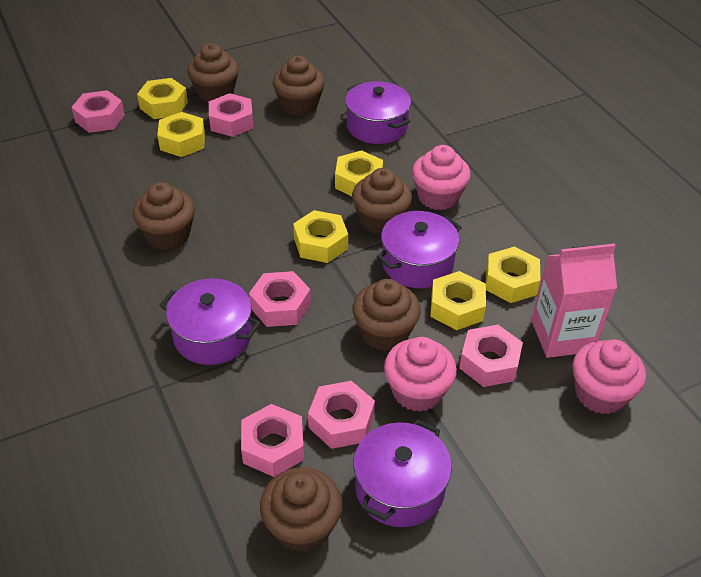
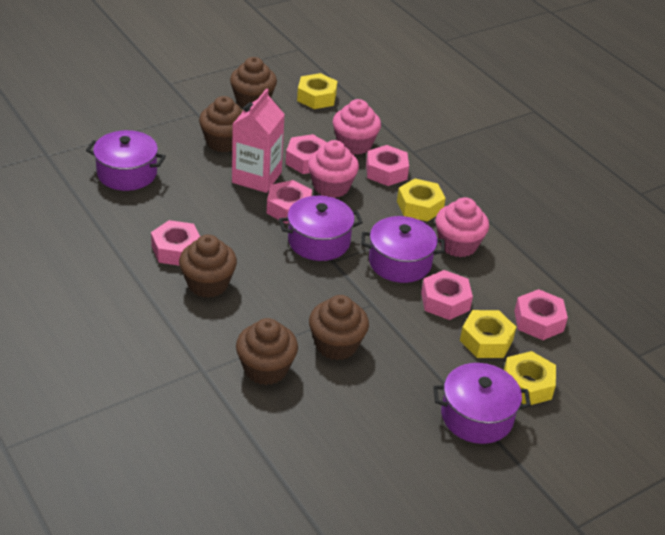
brown cupcake: [132,182,195,250] [187,43,239,103] [260,467,342,552] [273,56,325,116] [352,168,412,235] [352,279,421,351] = 6 -> [179,234,237,298] [199,96,243,152] [230,57,277,108] [236,318,298,385] [309,295,369,360] = 5
yellow nut: [137,78,188,119] [157,112,205,157] [293,210,348,263] [335,150,383,196] [430,271,486,330] [485,247,540,303] = 6 -> [297,73,337,109] [397,179,446,221] [460,310,516,358] [504,351,556,405] = 4

